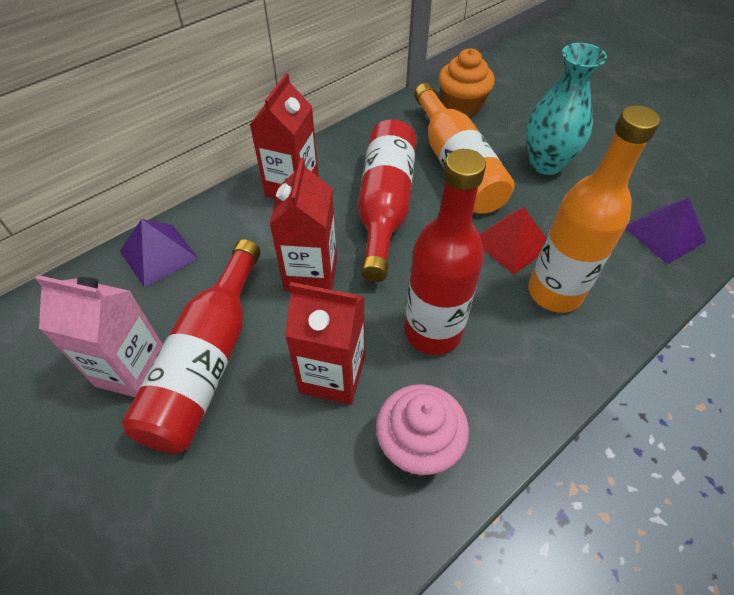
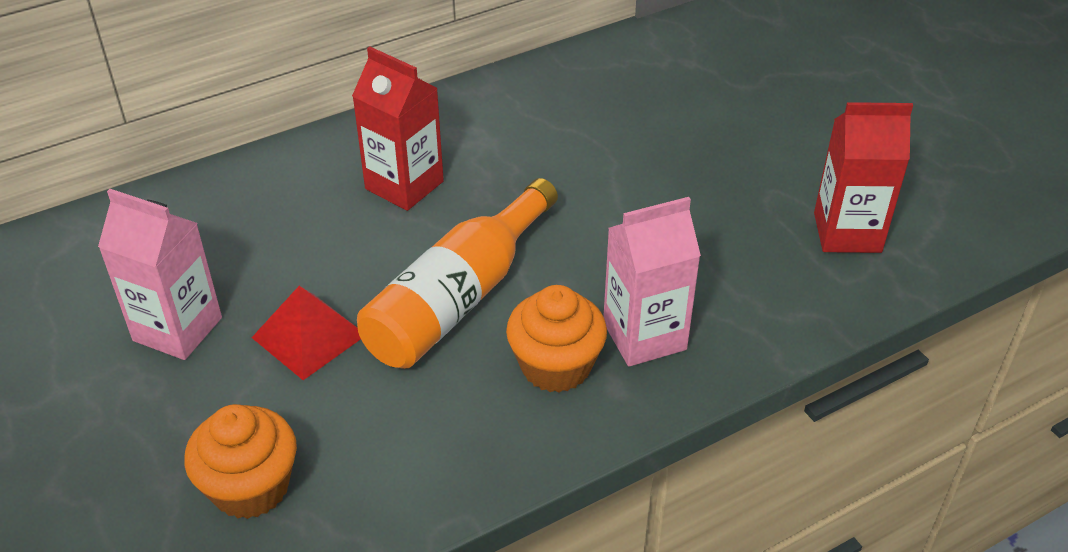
orange bottle: [414,83,515,214] [528,105,660,313] = 2 -> [357,178,558,369] = 1
orange cupcake: [438,48,495,117] = 1 -> [184,404,297,519] [506,285,607,393] = 2
pink carton: [35,275,163,397] = 1 -> [98,189,222,360] [603,197,701,367] = 2
pink cupcake: [376,384,469,476] = 1 -> none = 0
purple pyramid: [120,219,199,288] [625,198,706,264] = 2 -> none = 0
red bottle: [122,239,261,454] [358,119,416,282] [405,149,486,355] = 3 -> none = 0
red carton: [250,73,319,199] [270,158,337,291] [285,282,365,405] = 3 -> [352,47,444,211] [814,102,913,253] = 2
turquoise vase: [526,43,607,175] = 1 -> none = 0

